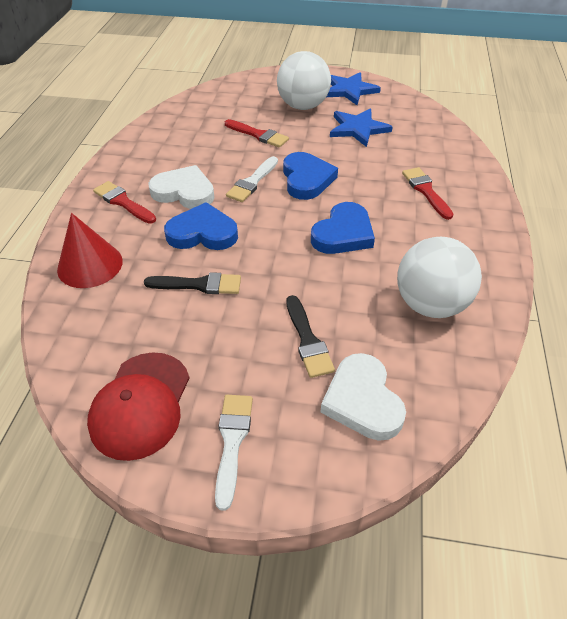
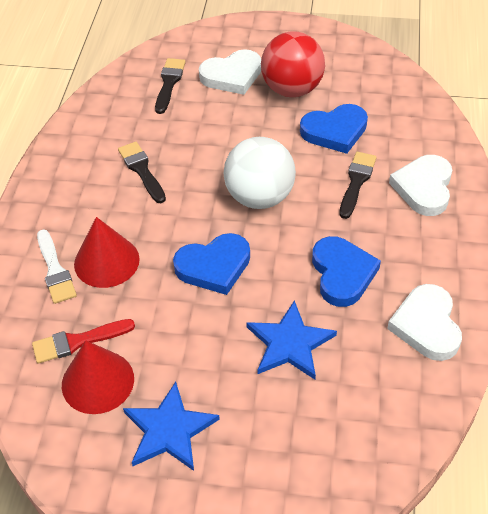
black brush: [144,272,241,294] [286,295,335,378] = 2 -> [118,142,166,203] [155,58,185,114] [339,152,377,219] = 3
red ball: none = 0 -> [261,31,325,97] = 1
red brush: [93,181,156,224] [225,119,289,148] [402,167,453,220] = 3 -> [32,319,135,364] = 1
red cap: [87,353,189,461] = 1 -> none = 0
red cone: [57,213,123,288] = 1 -> [62,340,134,414] [74,217,140,288] = 2
white ball: [277,51,331,110] [397,237,482,318] = 2 -> [223,137,296,209] = 1
white brush: [215,395,253,511] [226,156,278,202] = 2 -> [37,229,77,304] = 1
white heart: [148,165,215,209] [320,353,406,441] = 2 -> [199,49,261,95] [387,284,462,361] [389,155,452,216] = 3

